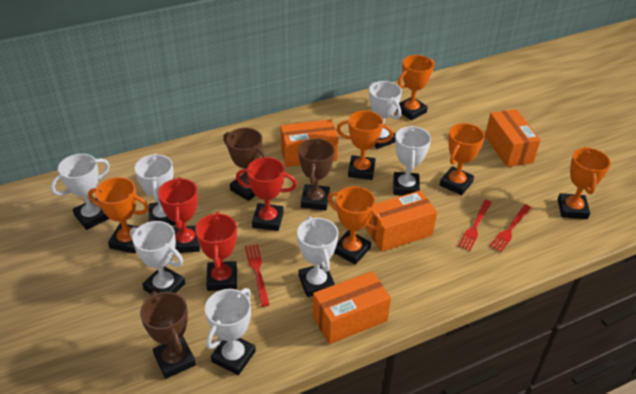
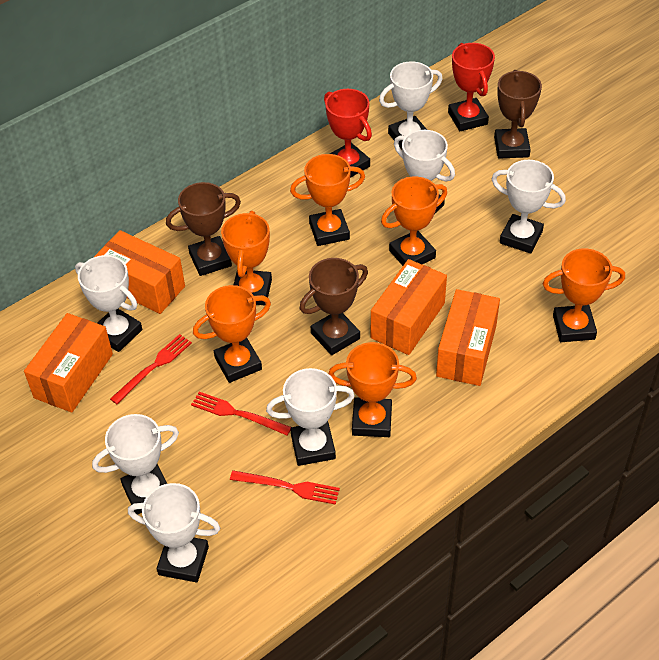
red trophy: [158,177,200,253] [195,212,237,291] [236,157,297,231] = 3 -> [324,89,372,178] [448,43,495,131] = 2

